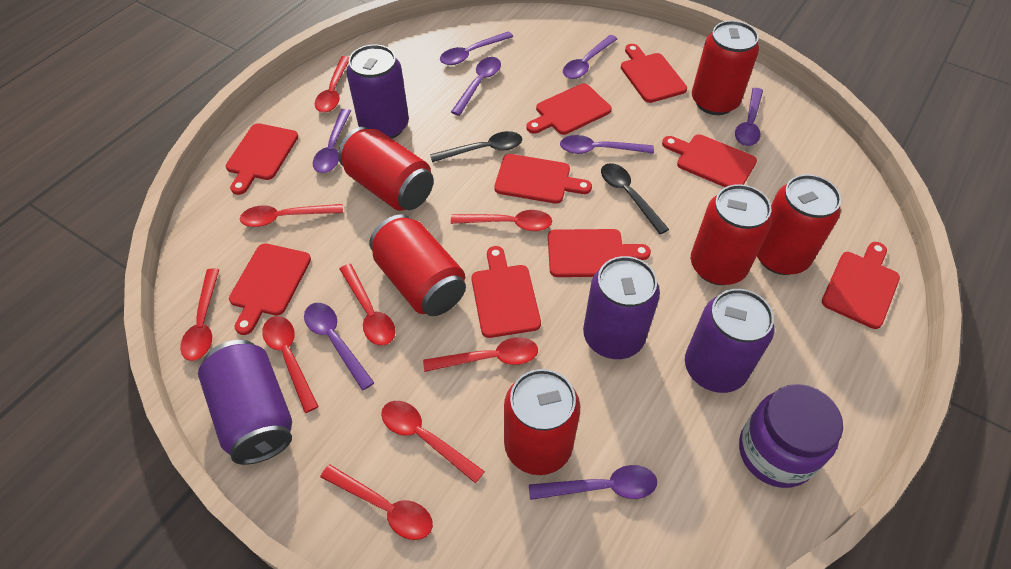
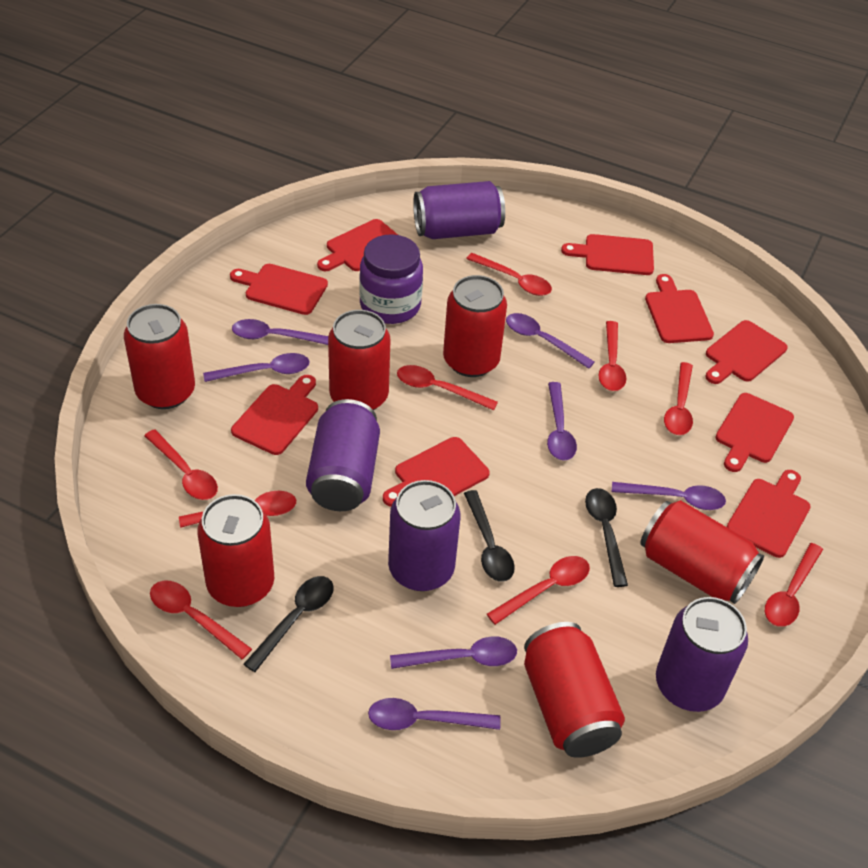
black spoon: [430,131,522,162] [601,163,669,234] = 2 -> [244,576,334,672] [464,490,515,582] [585,488,628,587] = 3
purple spoon: [304,303,374,391] [313,109,351,173] [440,31,513,65] [451,57,501,116] [529,465,657,500] [560,135,654,154] [563,35,617,79] [735,88,763,146] = 8 -> [203,353,310,382] [232,319,328,345] [368,698,501,730] [390,636,517,669] [506,313,595,369] [547,382,577,461] [612,482,726,510] = 7

